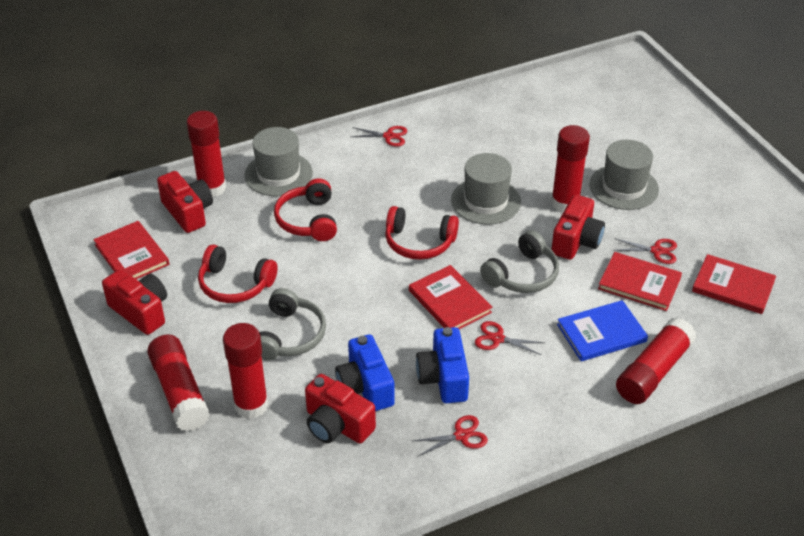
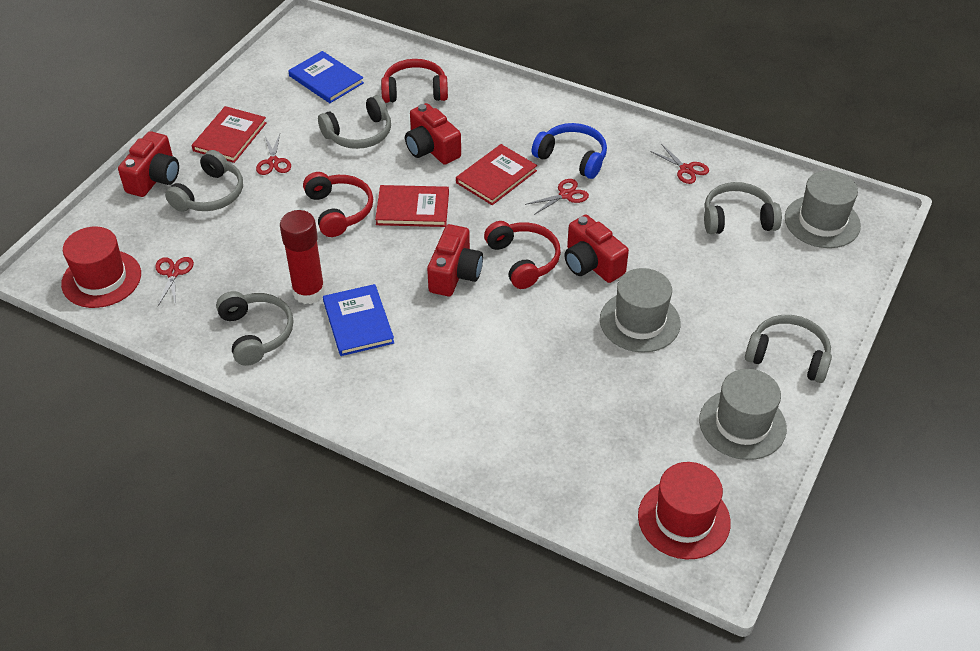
blue book: [557,300,648,361] = 1 -> [288,51,364,103] [323,284,394,356] = 2
blue camera: [335,334,395,411] [416,327,469,403] = 2 -> none = 0
blue headphones: none = 0 -> [532,123,607,179] = 1
grey headphones: [259,288,326,361] [480,230,559,293] = 2 -> [165,150,243,212] [216,291,293,366] [318,95,391,149] [704,182,782,234] [745,315,832,383] = 5
red book: [93,221,169,279] [409,265,492,329] [598,252,682,311] [692,254,776,314] = 4 -> [192,106,267,163] [375,185,449,227] [456,144,537,205] = 3
red glue stick: [147,334,210,431] [187,111,226,197] [223,323,268,419] [551,125,590,212] [616,318,697,404] = 5 -> [280,210,325,304] = 1
red hat: none = 0 -> [61,227,141,308] [638,462,731,559] = 2

